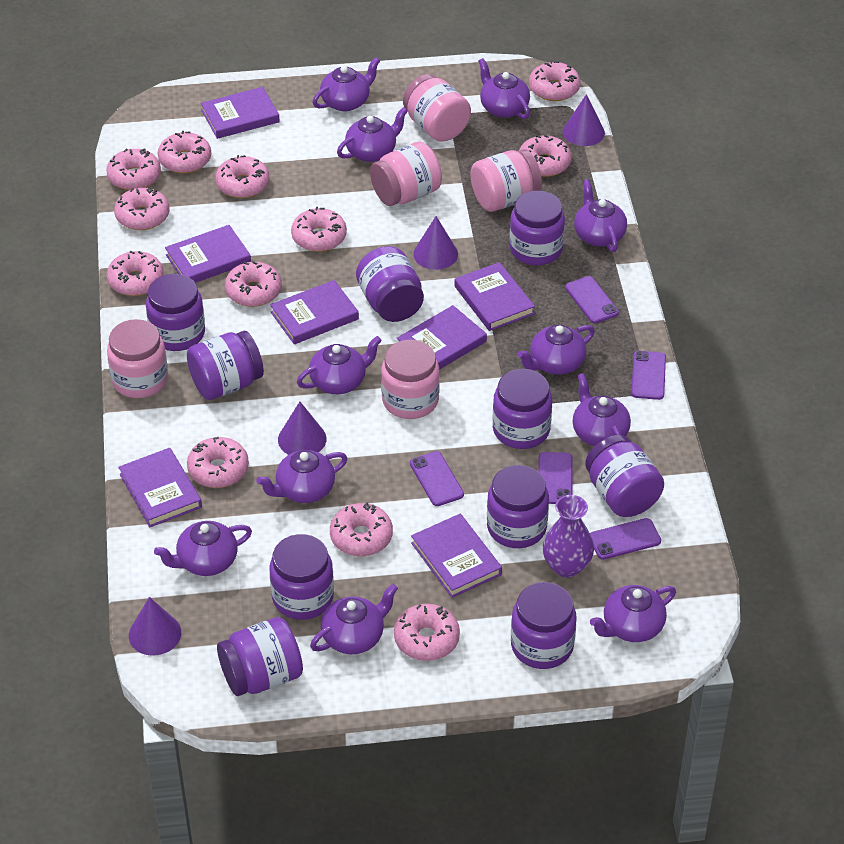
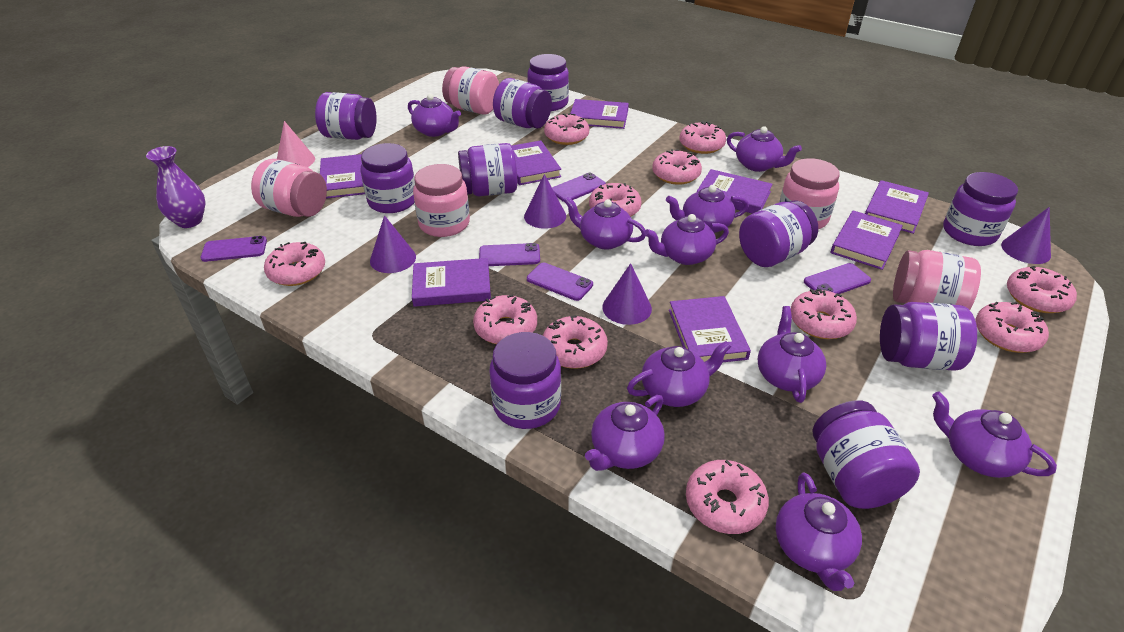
pink cone: none = 0 -> [277,121,315,167] = 1
pink donut: [106,149,161,190] [107,251,164,296] [114,187,169,230] [158,131,211,173] [187,437,249,488] [215,155,270,198] [225,261,282,307] [291,207,347,252] [330,502,393,556] [394,604,460,661] [519,135,572,177] [529,60,580,101] = 12 -> [264,242,325,286] [473,294,537,344] [543,315,608,369] [544,113,589,145] [589,183,642,217] [652,149,702,185] [679,121,726,154] [686,460,769,534] [791,289,857,339] [975,302,1049,353] [1007,266,1077,313] = 11
purple book: [118,448,202,527] [165,225,251,283] [201,87,280,139] [270,280,359,344] [397,305,487,370] [411,514,502,598] [455,262,535,331] = 7 -> [320,154,365,199] [412,258,491,307] [512,140,561,185] [570,99,629,129] [669,296,751,363] [697,169,773,214] [831,210,903,270] [865,180,929,234] = 8
purple teapot: [154,521,252,576] [256,450,347,503] [297,336,382,394] [310,584,398,654] [312,57,380,112] [337,107,408,162] [478,58,530,119] [518,325,595,375] [573,373,631,446] [574,179,627,252] [590,585,676,642] = 11 -> [408,94,461,137] [564,197,646,250] [585,395,665,471] [627,341,731,407] [644,214,729,265] [666,185,749,233] [727,126,802,172] [758,306,826,403] [776,472,862,591] [932,392,1057,478] = 10

